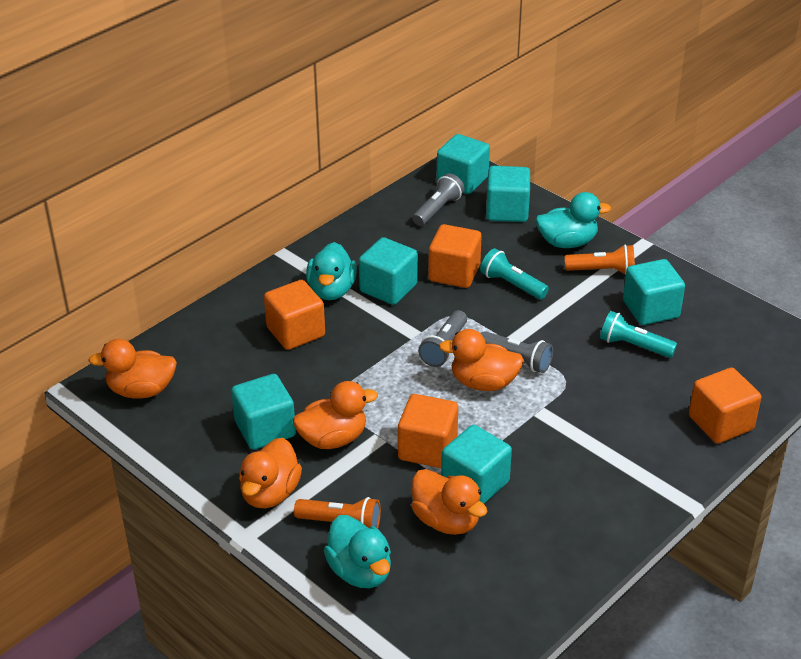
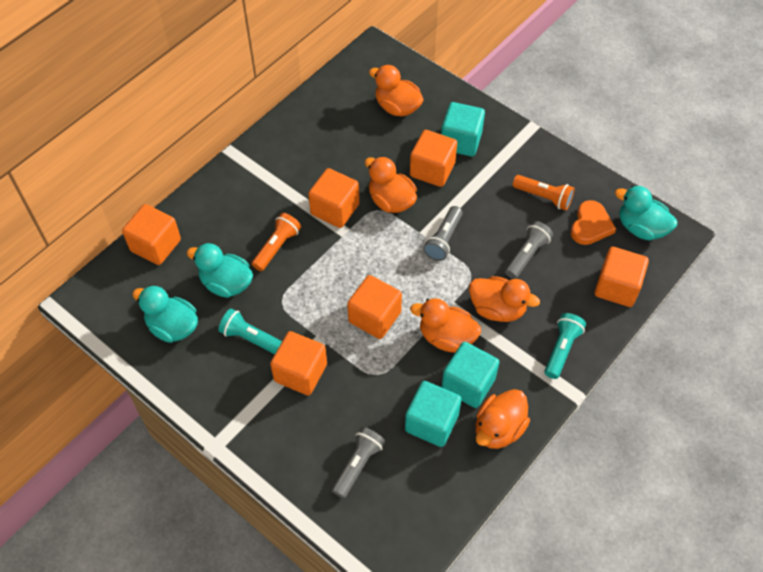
orange cube: [264,280,325,350] [398,394,458,468] [428,224,482,288] [689,367,762,444] = 4 -> [122,204,181,265] [270,331,327,396] [308,168,360,228] [347,275,402,339] [410,130,457,187] [594,247,649,307] = 6
orange heart: none = 0 -> [571,200,616,245] = 1
turquoise cube: [231,374,296,450] [359,237,418,305] [437,134,490,194] [441,425,512,504] [486,166,530,222] [623,259,685,325] = 6 -> [405,381,462,447] [441,102,485,156] [442,342,500,408] = 3

